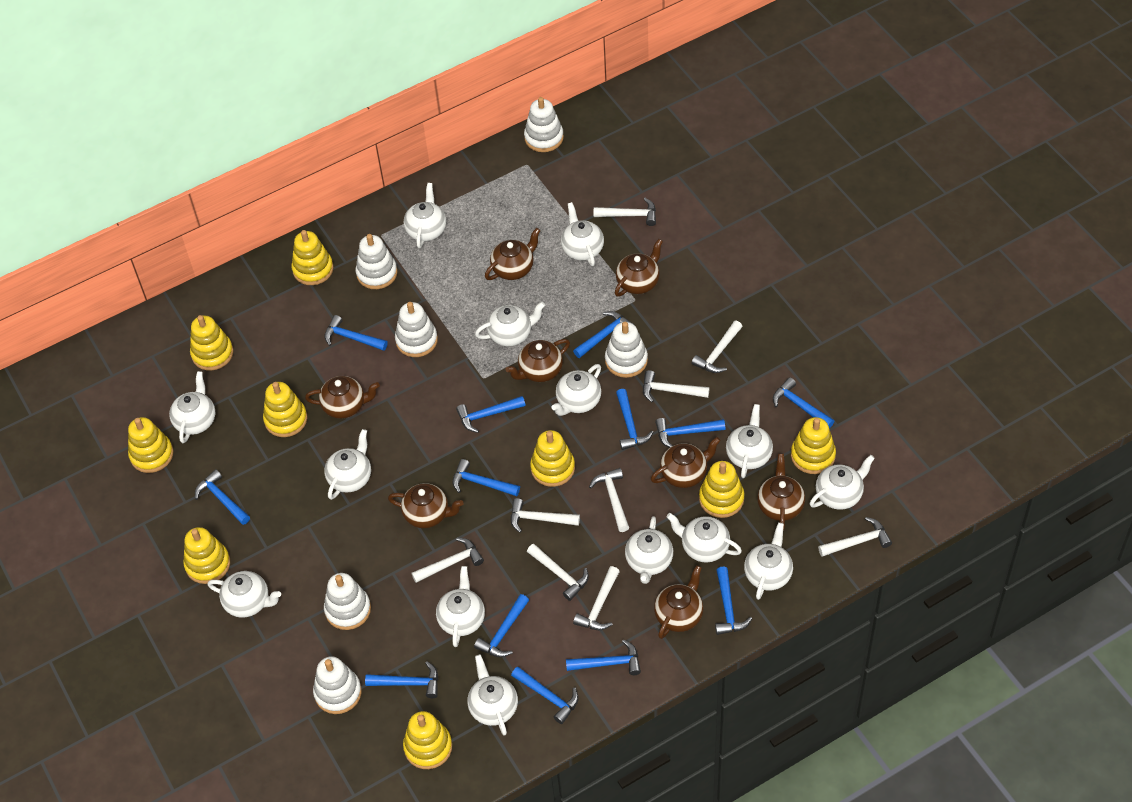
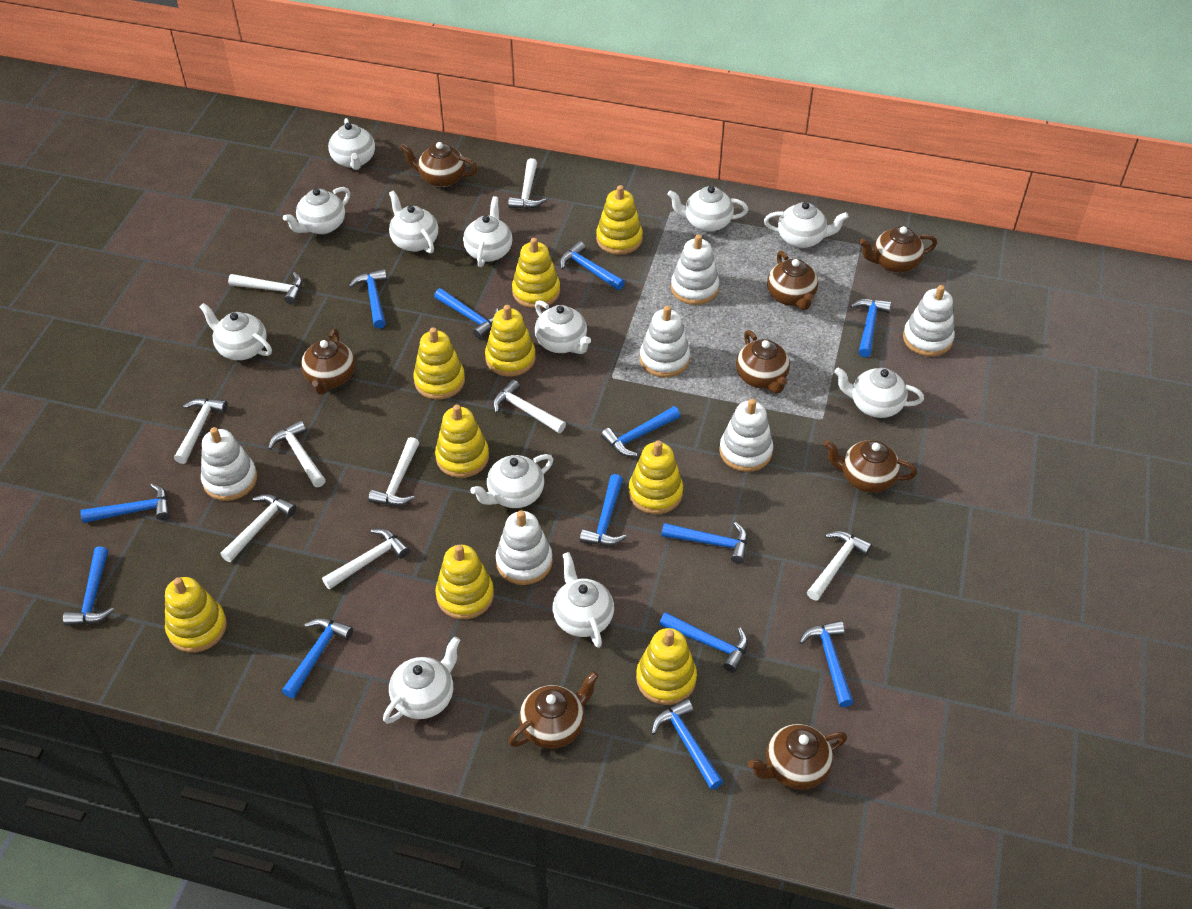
white teapot: [169,371,215,443] [207,571,281,618] [324,429,371,500] [404,183,446,248] [436,566,485,647] [467,654,518,736] [475,302,545,346] [551,364,601,416] [561,202,604,266] [625,516,673,584] [667,513,742,563] [726,404,773,478] [744,522,793,600] [810,455,875,510] = 14 -> [200,303,272,360] [283,187,350,234] [328,118,375,170] [383,636,460,724] [389,190,438,254] [463,196,513,267] [470,454,553,508] [535,300,591,354] [553,552,614,648] [667,186,748,232] [764,202,849,248] [834,367,924,418] = 12

